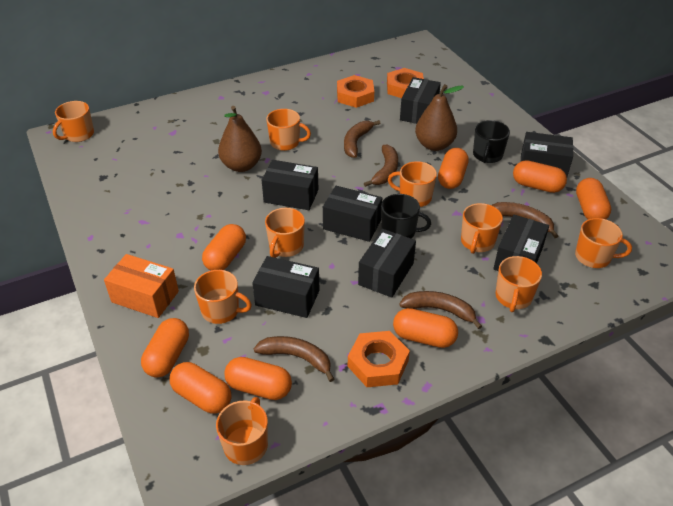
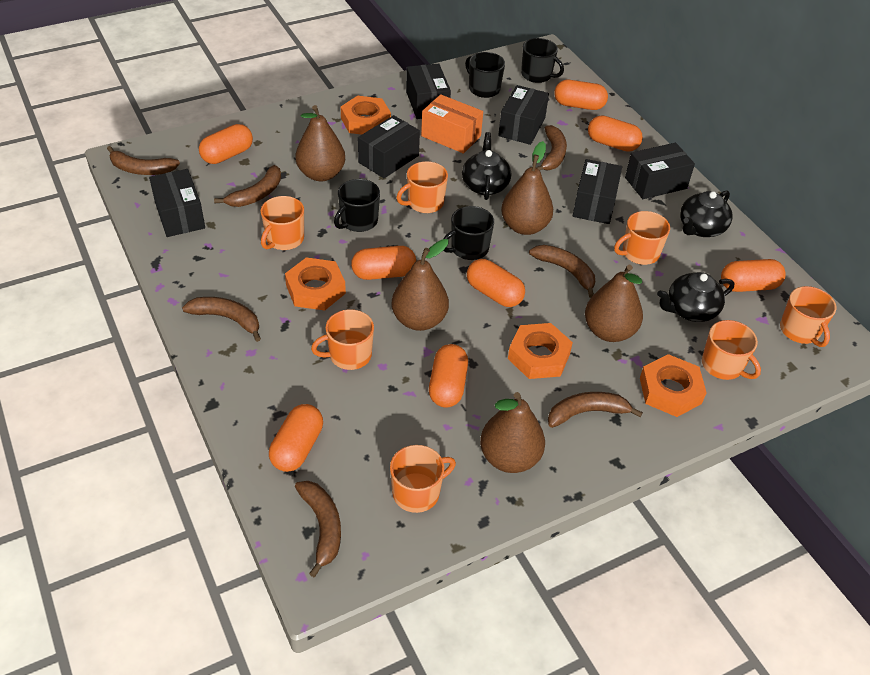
black box: [252,256,320,318] [262,160,318,210] [323,186,382,242] [358,229,416,298] [400,77,441,124] [493,215,549,271] [520,132,573,177] = 7 -> [149,169,205,237] [358,115,420,178] [406,64,451,119] [498,85,549,145] [573,159,622,224] [625,143,695,199] = 6
black mug: [381,194,431,238] [473,120,510,163] = 2 -> [334,179,380,232] [443,206,494,260] [465,52,505,98] [521,38,564,83] = 4
black teapot: none = 0 -> [462,132,511,200] [657,272,734,322] [680,191,732,237] = 3
brown banana: [254,336,334,382] [344,120,380,158] [364,145,398,187] [399,291,482,329] [492,202,558,238] = 5 -> [107,146,180,175] [182,297,261,342] [214,165,281,207] [295,481,341,577] [529,245,595,298] [536,125,567,171] [548,392,643,428] = 7
brown pear: [218,106,262,172] [415,84,464,151] = 2 -> [296,105,345,181] [392,239,449,331] [480,392,545,473] [501,141,553,235] [585,265,643,342] = 5
orange mug: [53,101,94,142] [194,270,252,324] [216,397,268,465] [265,208,305,258] [266,109,311,151] [388,161,437,207] [461,203,503,254] [495,256,542,312] [575,218,632,268] = 9 -> [260,196,304,250] [311,309,374,370] [390,445,456,513] [396,161,448,213] [614,211,670,265] [702,320,761,380] [780,286,836,347] = 7
orange nut: [337,75,374,108] [348,331,410,387] [387,68,424,98] = 3 -> [285,257,346,310] [341,96,391,135] [508,323,573,379] [640,354,707,417] = 4

